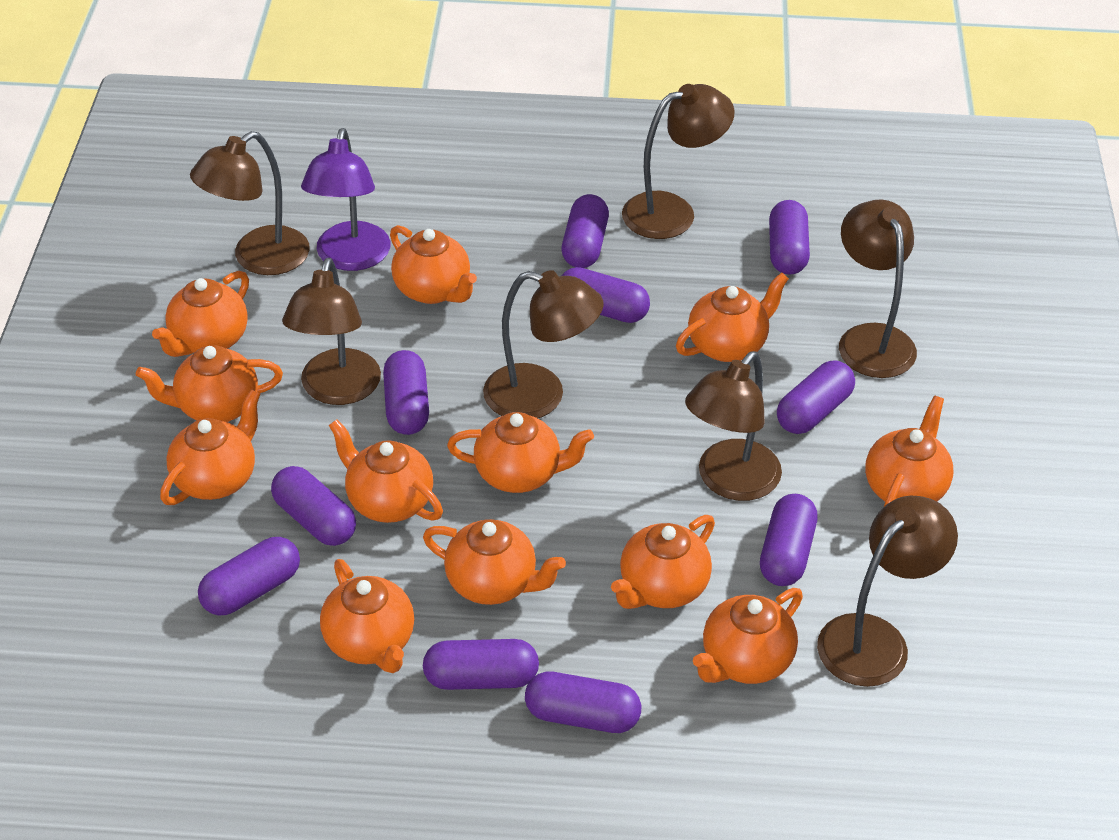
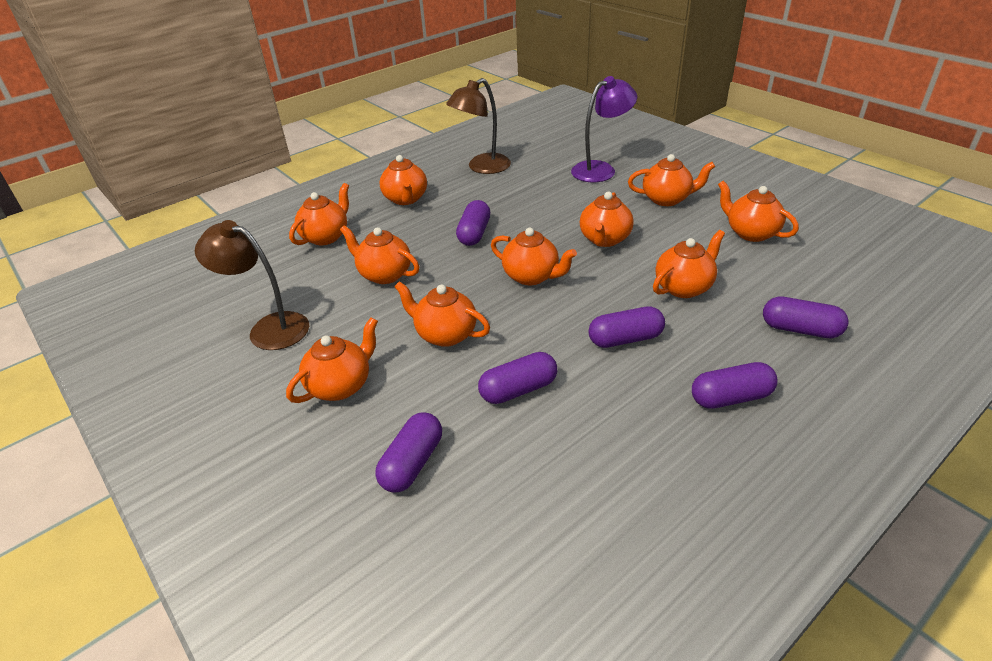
brown lamp: [190,131,309,275] [282,258,381,405] [483,270,604,418] [622,84,735,239] [685,351,782,501] [817,496,958,687] [839,199,917,378] = 7 -> [195,220,309,350] [446,78,511,174] = 2
orange teapot: [136,345,283,422] [152,271,249,357] [160,389,260,505] [320,559,414,673] [329,419,443,523] [390,225,477,304] [423,519,566,605] [447,412,594,493] [611,515,715,609] [676,272,789,362] [693,588,803,684] [865,396,953,508] = 12 -> [286,317,378,403] [289,183,349,245] [340,225,419,284] [380,155,427,205] [394,281,490,347] [491,228,577,286] [580,192,634,247] [628,154,715,206] [653,230,725,298] [718,181,799,242] = 10
purple capsule: [198,537,300,615] [271,466,356,546] [383,350,429,435] [423,639,539,690] [525,672,641,733] [562,194,609,268] [562,267,650,323] [760,494,817,586] [769,200,810,275] [777,360,855,434] = 10 -> [375,412,442,493] [456,200,490,246] [478,352,557,404] [589,306,665,348] [692,362,778,409] [763,296,849,338] = 6

